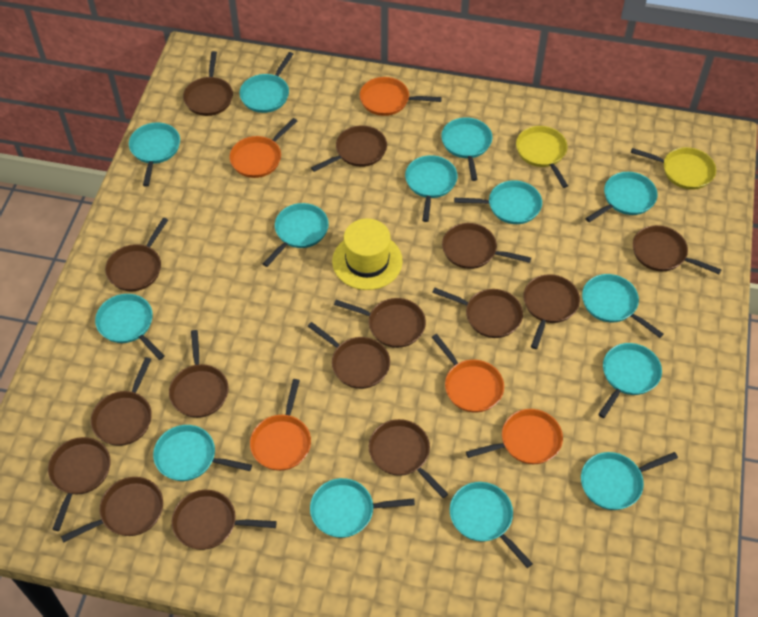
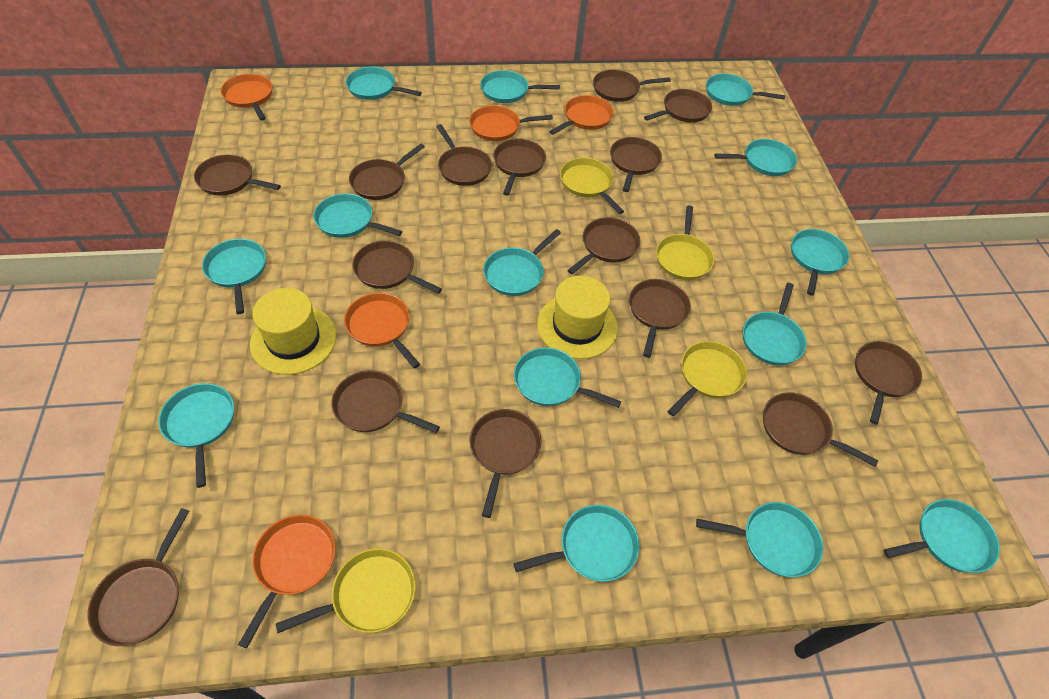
yellow hat: [332,218,403,290] = 1 -> [250,288,336,375] [537,276,618,359] = 2
yellow pan: [516,126,568,188] [631,147,716,190] = 2 -> [275,548,416,633] [560,158,624,214] [656,205,714,280] [668,341,747,416] = 4

